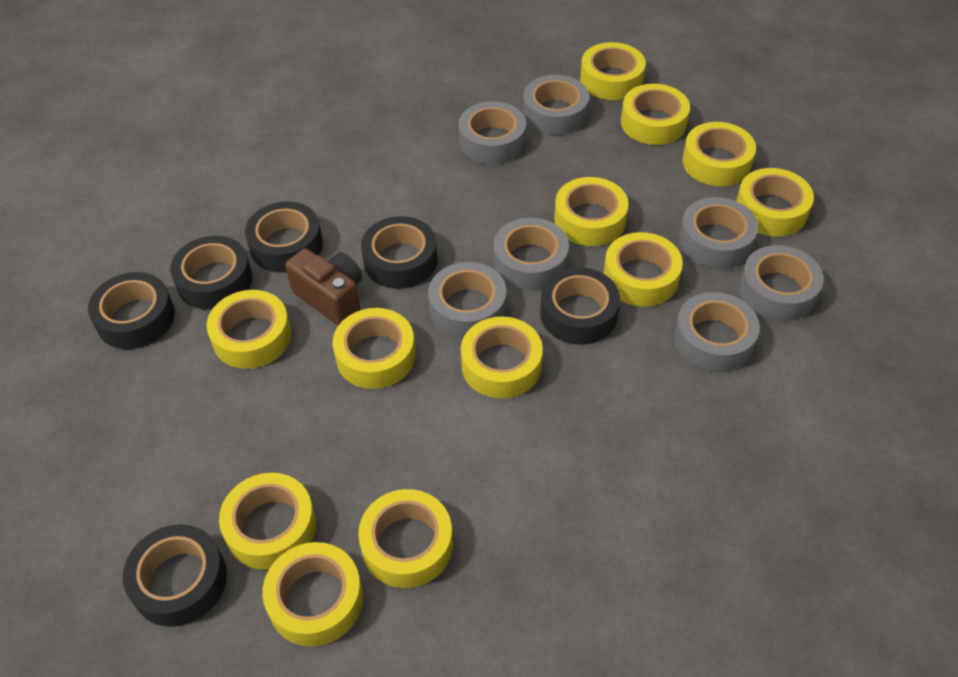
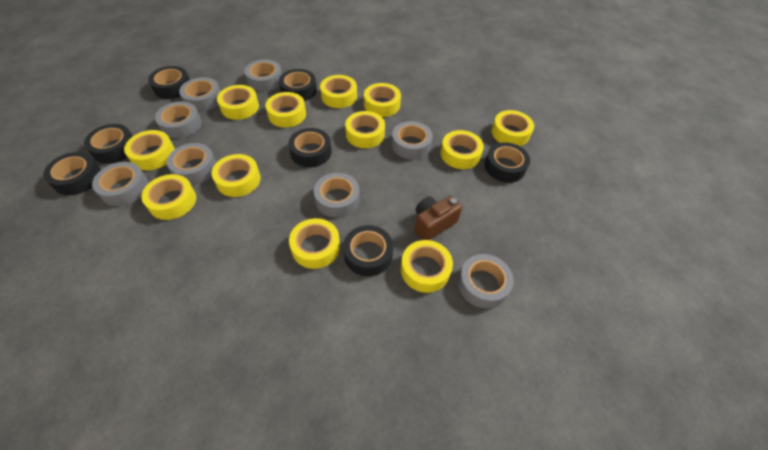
black tape: [88,272,175,349] [123,524,227,627] [170,236,252,310] [245,202,323,272] [361,216,437,289] [540,267,620,345] = 6 -> [43,152,101,195] [84,124,133,164] [148,66,190,99] [279,69,317,101] [288,128,331,167] [343,225,393,276] [485,142,530,183] = 7
grey tape: [428,262,506,338] [459,101,526,164] [494,218,569,290] [523,75,589,135] [674,292,760,372] [679,197,758,268] [739,245,824,321] = 7 -> [92,162,149,206] [155,101,202,138] [167,143,216,185] [179,77,221,111] [244,59,282,91] [314,173,360,217] [392,121,433,159] [458,254,514,308] = 8

